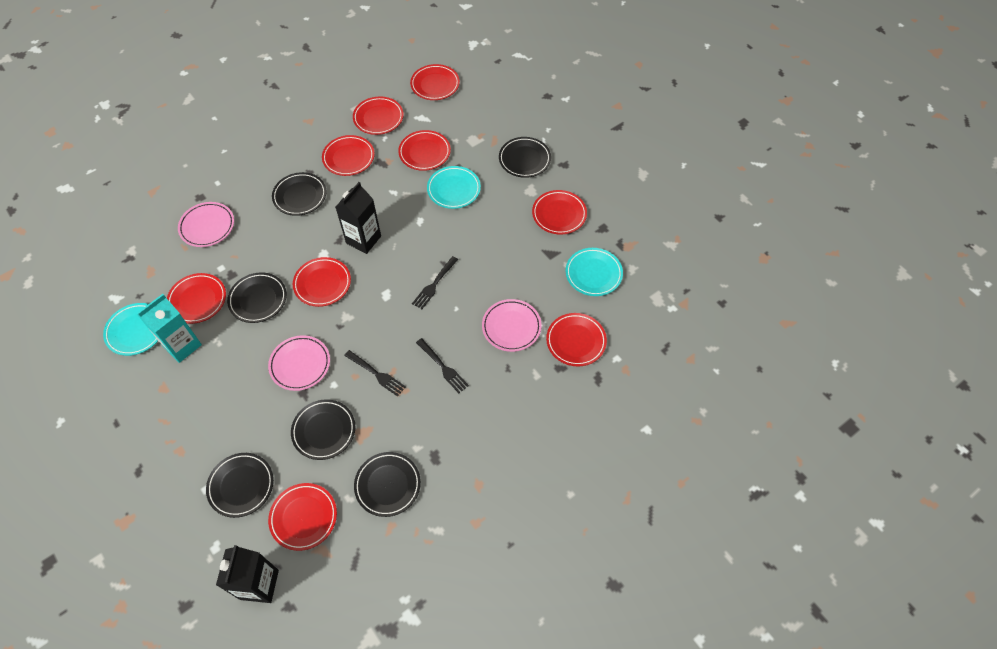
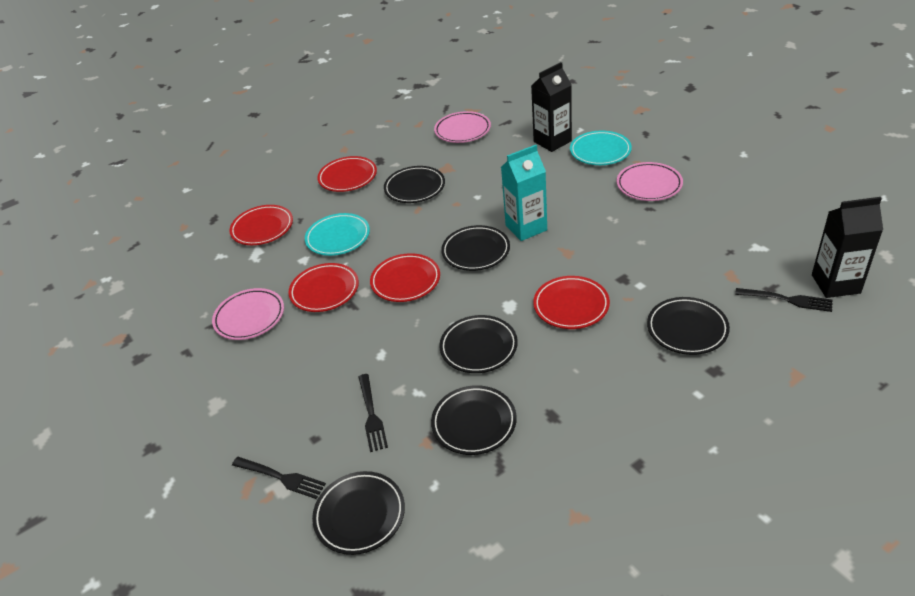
red plate: [167,273,226,324] [268,483,337,551] [293,257,351,307] [322,135,375,176] [353,97,404,135] [398,130,451,171] [410,64,460,100] [532,190,587,235] [546,313,607,366] = 9 -> [229,205,293,245] [289,263,359,312] [317,156,377,192] [370,253,440,302] [533,276,610,329] = 5
turquoise plate: [103,303,158,356] [427,166,481,209] [566,248,623,296] = 3 -> [305,213,370,256] [570,131,632,165] = 2

